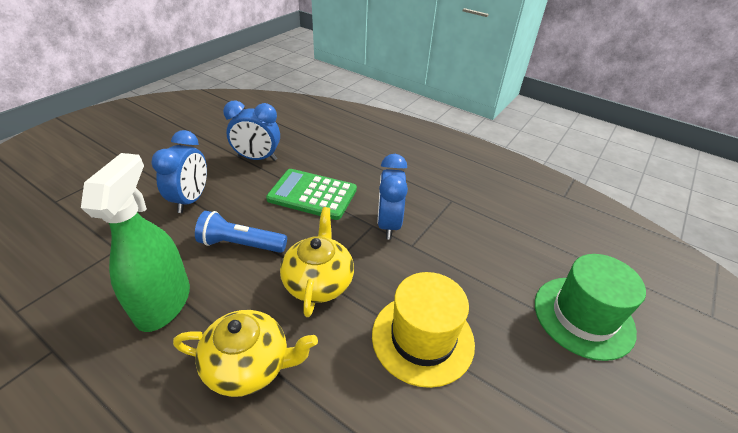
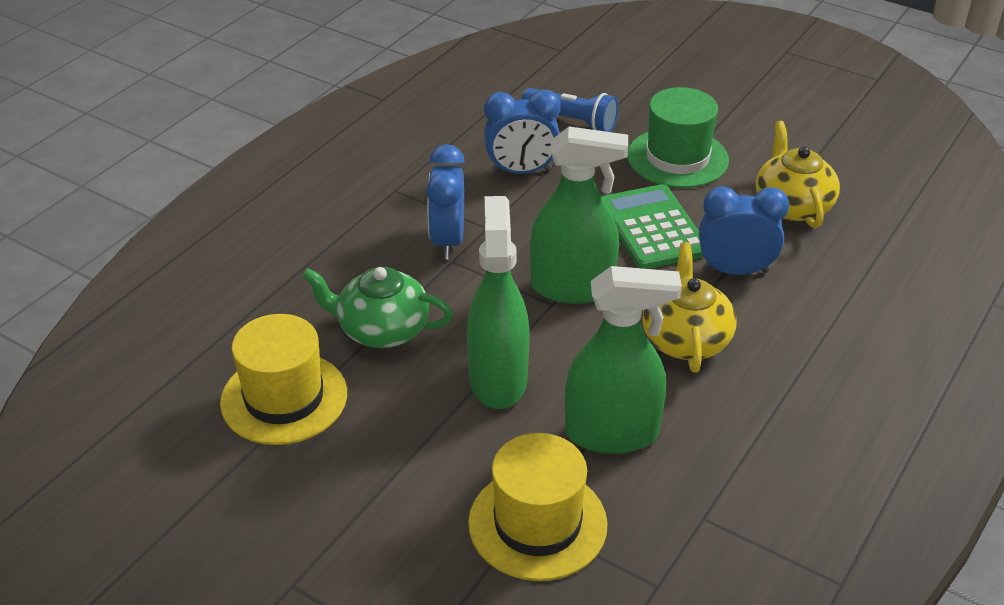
green spray bottle: [81,153,190,332] = 1 -> [467,196,530,409] [530,127,628,304] [565,266,682,454] = 3
green teapot: none = 0 -> [302,267,453,348] = 1
yellow hat: [372,272,475,388] = 1 -> [220,314,347,445] [468,433,608,581] = 2

